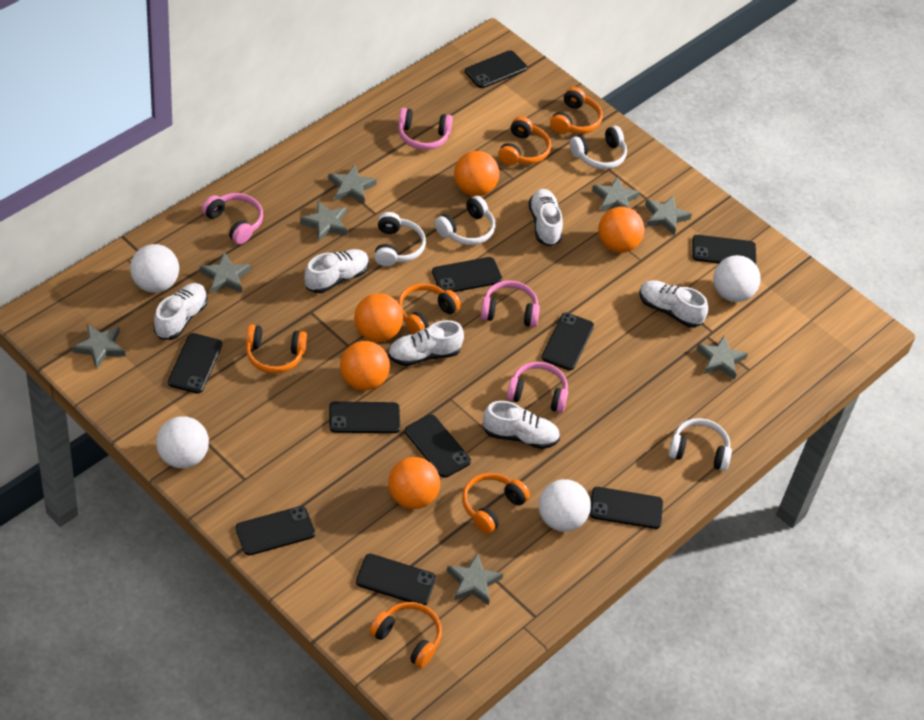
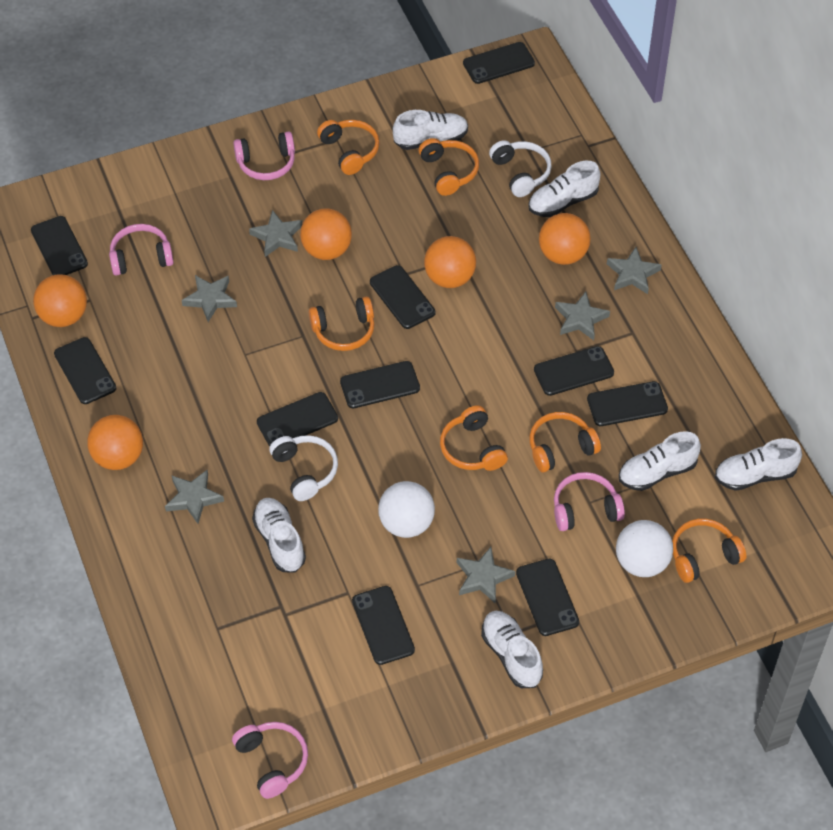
grey star: [72,324,126,370] [200,252,251,294] [300,201,348,242] [329,164,377,204] [447,553,503,606] [592,176,640,212] [645,195,692,235] [696,335,748,380] = 8 -> [165,470,224,524] [181,275,237,322] [249,210,302,257] [457,547,515,604] [555,291,610,340] [607,247,662,294] = 6
white ball: [130,244,179,293] [156,416,209,468] [539,479,591,532] [713,255,761,302] = 4 -> [378,481,435,538] [616,520,673,577] = 2
white headphones: [374,212,426,266] [435,196,495,245] [570,126,627,169] [669,418,732,471] = 4 -> [269,435,338,501] [489,140,552,197] = 2

